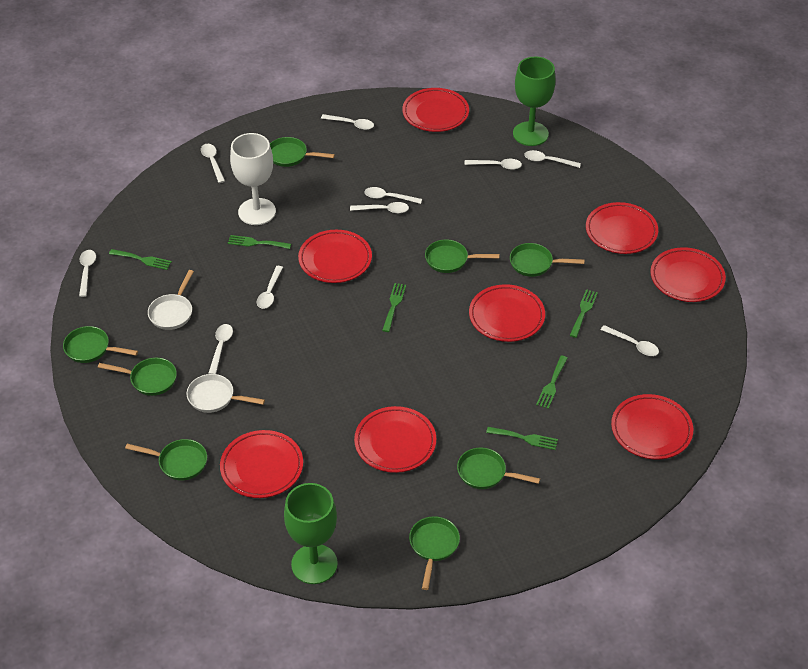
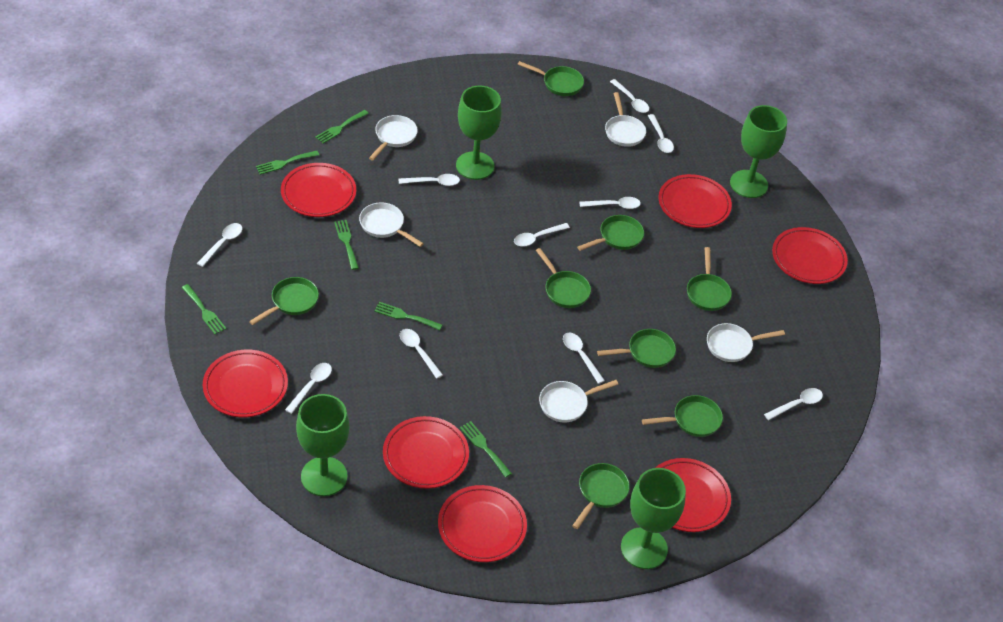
green goblet: [284,483,338,584] [513,56,555,146] = 2 -> [296,394,349,496] [456,86,502,180] [621,468,686,569] [730,105,787,198] = 4
red plate: [220,430,303,498] [298,230,372,283] [354,406,436,473] [402,88,469,132] [469,284,545,342] [586,202,658,254] [611,394,693,459] [650,247,726,302] = 8 -> [203,350,288,417] [281,163,356,217] [383,416,469,489] [438,485,527,562] [655,458,731,532] [658,174,732,228] [772,227,848,284] = 7
white goblet: [230,133,276,225] = 1 -> none = 0
white pan: [148,270,194,330] [186,374,265,413] = 2 -> [359,203,424,247] [369,115,418,161] [539,380,619,423] [605,92,646,147] [707,323,785,362] = 5

